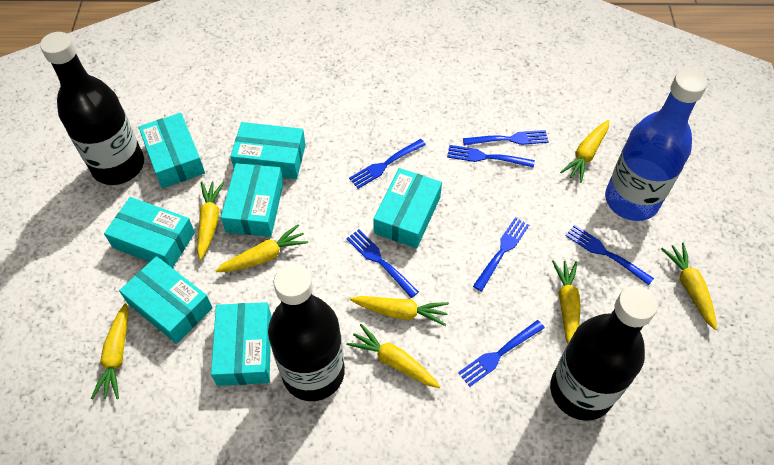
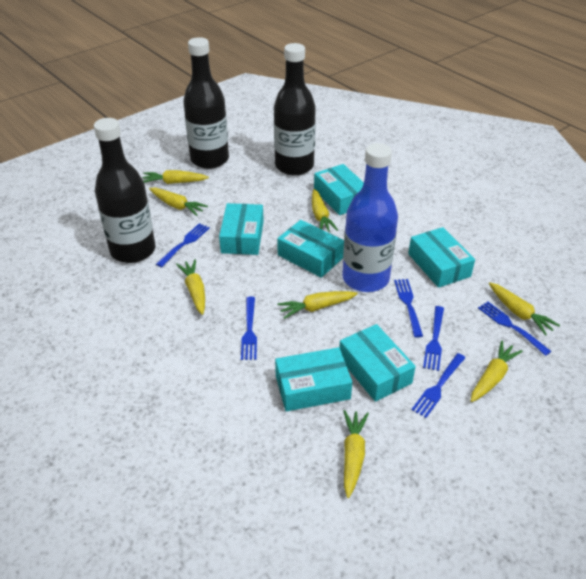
blue fork: [346,229,419,298] [349,139,426,189] [447,145,535,168] [458,320,545,387] [463,130,549,146] [473,218,529,291] [566,225,654,285] = 7 -> [156,223,210,267] [241,296,257,360] [394,279,423,338] [411,353,466,418] [423,306,444,371] [478,302,551,356] = 6
turquoise box: [104,197,195,268] [119,256,213,344] [138,113,205,188] [211,302,272,386] [221,163,284,237] [230,122,306,179] [373,168,442,249] = 7 -> [219,203,264,255] [275,347,352,411] [277,220,344,278] [314,164,364,215] [339,324,416,402] [408,227,475,288] = 6

